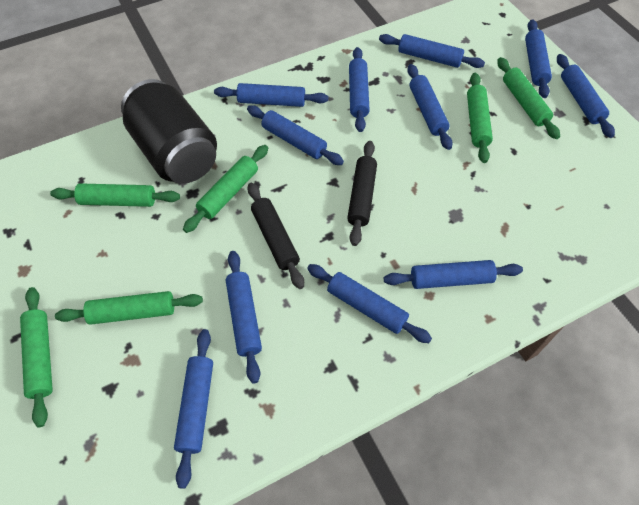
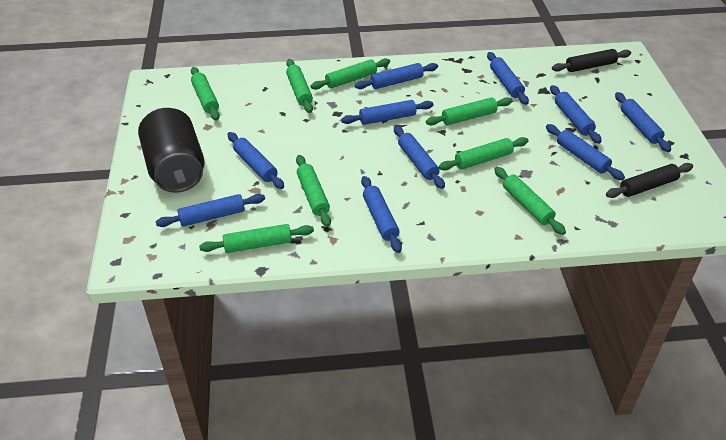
blue rolling pin: [174,329,213,489] [214,83,328,107] [226,251,262,384] [247,105,344,165] [307,264,432,343] [349,47,370,132] [379,34,485,68] [384,260,523,289] [407,64,452,150] [525,19,552,98] [557,54,615,138] = 11 -> [156,194,265,227] [228,132,284,189] [341,100,434,125] [355,63,438,89] [361,176,402,253] [394,126,445,189] [487,52,529,105] [546,124,625,180] [550,85,602,144] [615,92,671,152] = 10
green rolling pin: [20,287,53,427] [50,183,180,207] [55,291,203,325] [183,145,268,233] [467,73,493,163] [497,57,560,139] = 6 -> [191,67,220,120] [199,224,314,253] [286,59,313,113] [296,155,331,227] [310,58,390,90] [426,97,512,125] [439,137,528,170] [494,167,566,235] = 8

